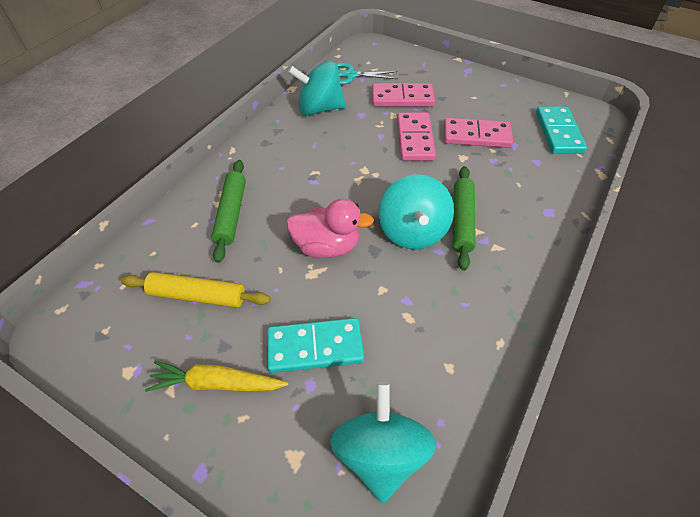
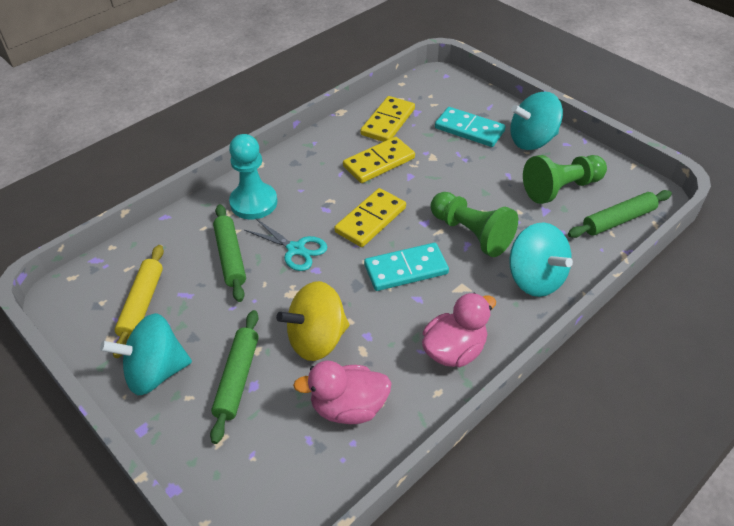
green pawn: none = 0 -> [430,192,518,257] [523,155,607,204] = 2
green rolling pin: [211,160,246,263] [453,166,476,271] = 2 -> [210,310,259,444] [213,204,246,302] [568,190,672,238] = 3
pink domino: [372,83,435,107] [397,113,436,161] [444,118,513,148] = 3 -> none = 0
pink duck: [286,199,374,258] = 1 -> [293,361,392,424] [422,293,496,367] = 2
turquoise pawn: none = 0 -> [229,134,277,220] = 1
yellow carrot: [145,361,288,392] = 1 -> none = 0
yellow domino: none = 0 -> [334,188,406,247] [343,137,415,183] [360,96,415,142] = 3
yellow spinning top: none = 0 -> [276,281,349,361] = 1

